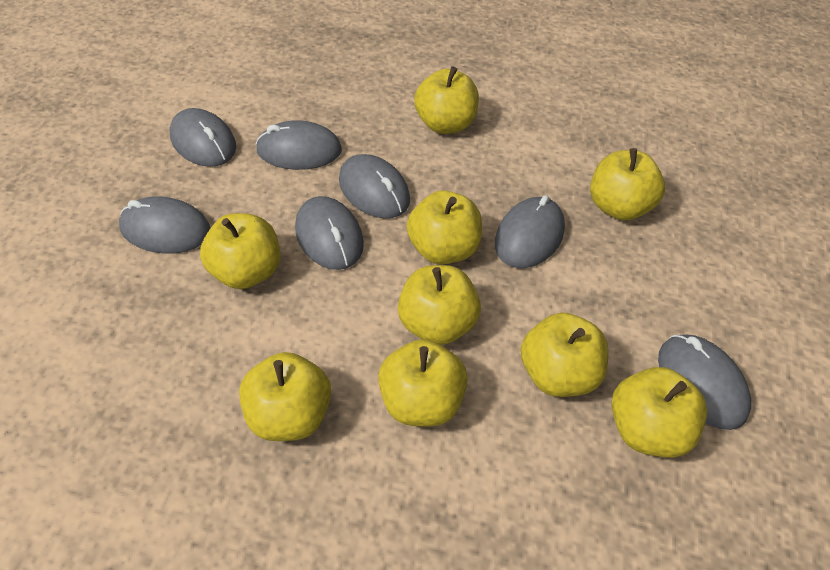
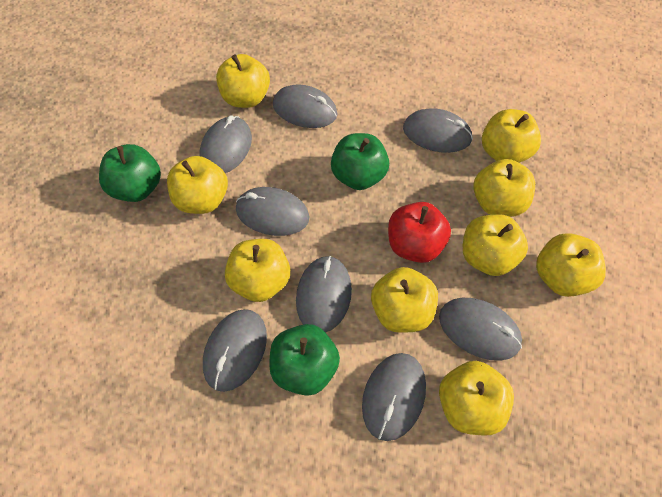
green apple: none = 0 -> [99,144,161,202] [269,324,340,396] [331,133,389,190] = 3
grey mouse: [119,196,210,254] [169,108,236,167] [255,120,342,170] [295,196,364,270] [339,154,410,219] [495,195,565,268] [658,335,751,430] = 7 -> [199,115,252,173] [203,309,267,392] [236,187,310,236] [273,84,337,128] [296,256,352,333] [362,353,426,441] [403,108,473,153] [439,298,522,361] = 8
red apple: none = 0 -> [388,202,451,263] = 1

